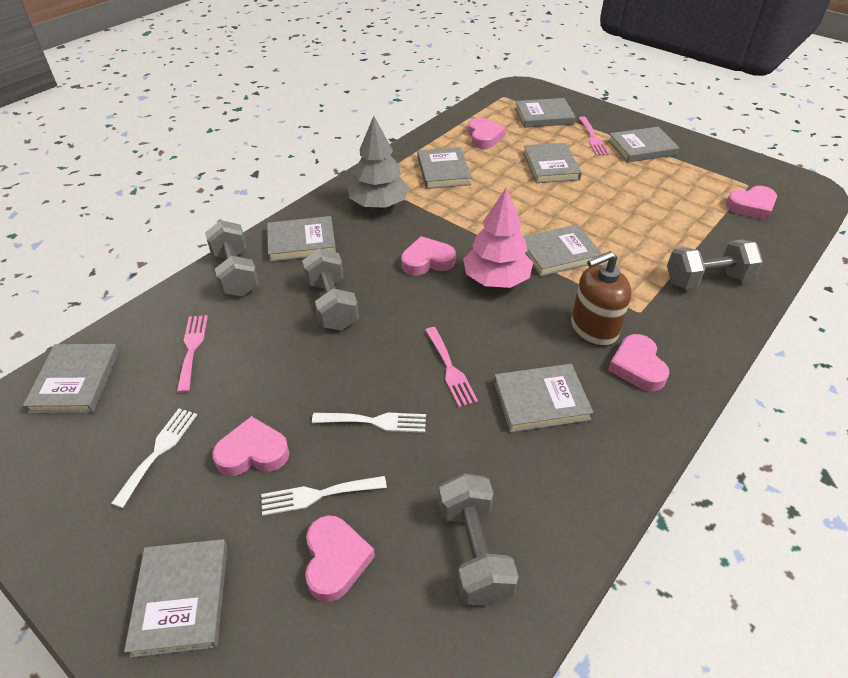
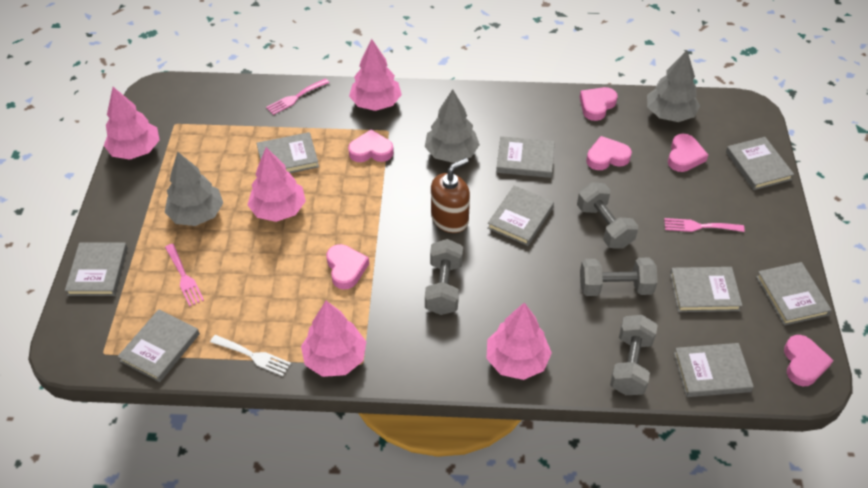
grey tree: [348,116,409,209] = 1 -> [165,152,223,226] [425,89,480,163] [647,50,700,122] = 3
pink tree: [463,187,533,288] = 1 -> [104,87,159,160] [248,147,306,222] [301,301,366,377] [349,39,402,111] [486,302,552,380] = 5
white fork: [111,408,197,508] [261,476,387,516] [312,413,426,433] = 3 -> [210,335,291,376] = 1

